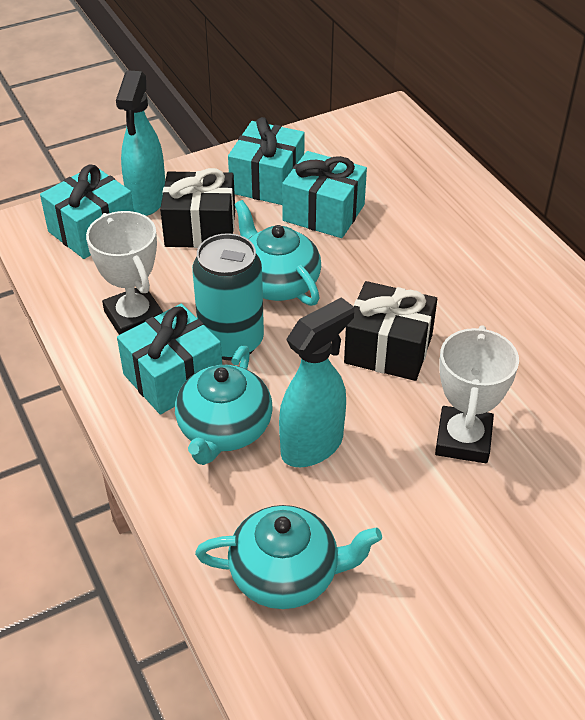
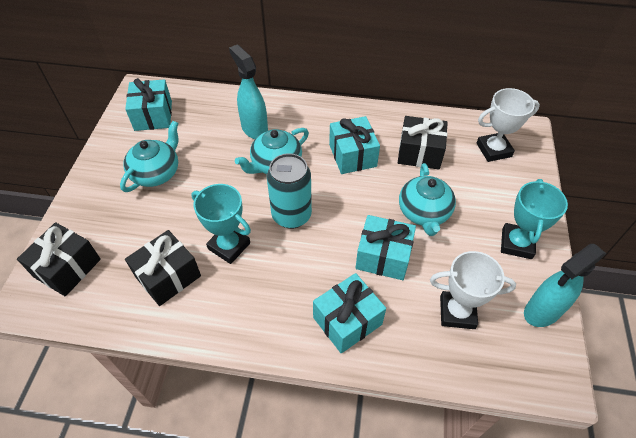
black gift: [160,168,235,248] [344,281,437,381] = 2 -> [17,222,101,296] [125,230,201,306] [398,116,448,169] = 3
turquoise trophy: none = 0 -> [191,184,251,264] [501,179,568,259] = 2

